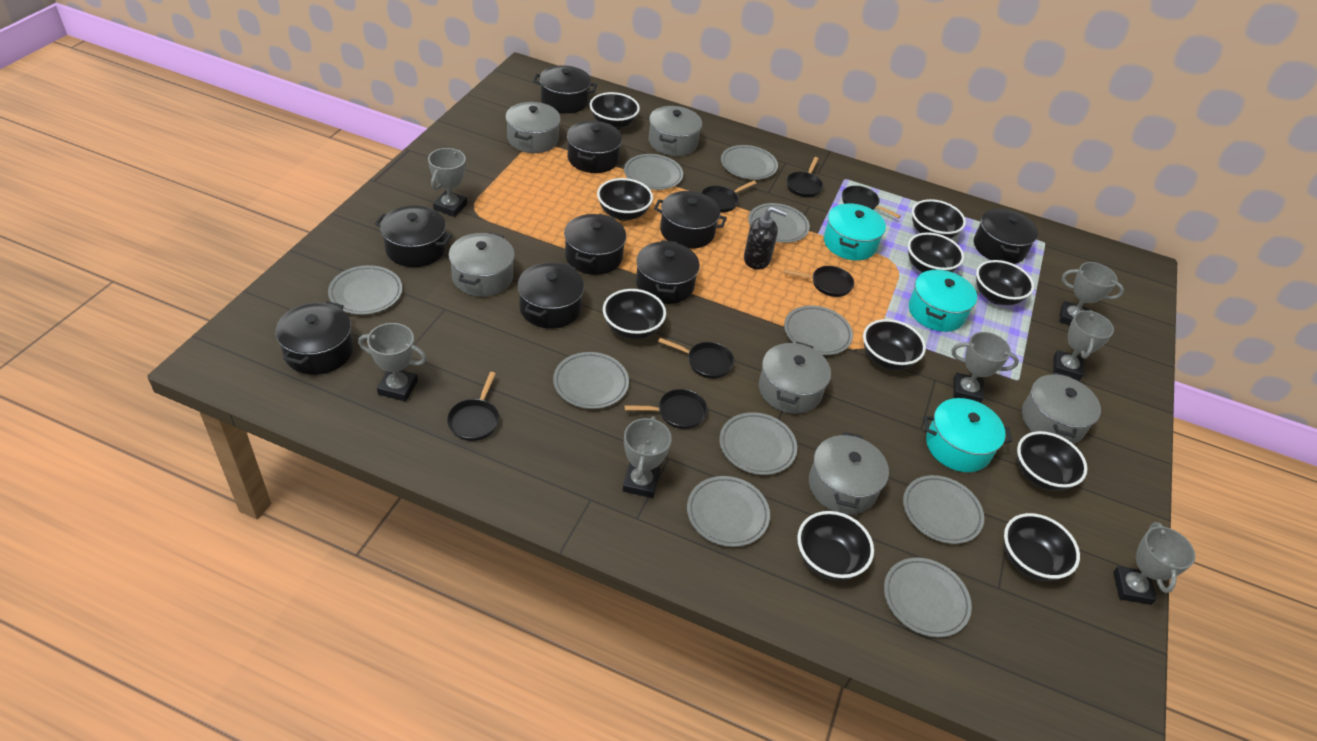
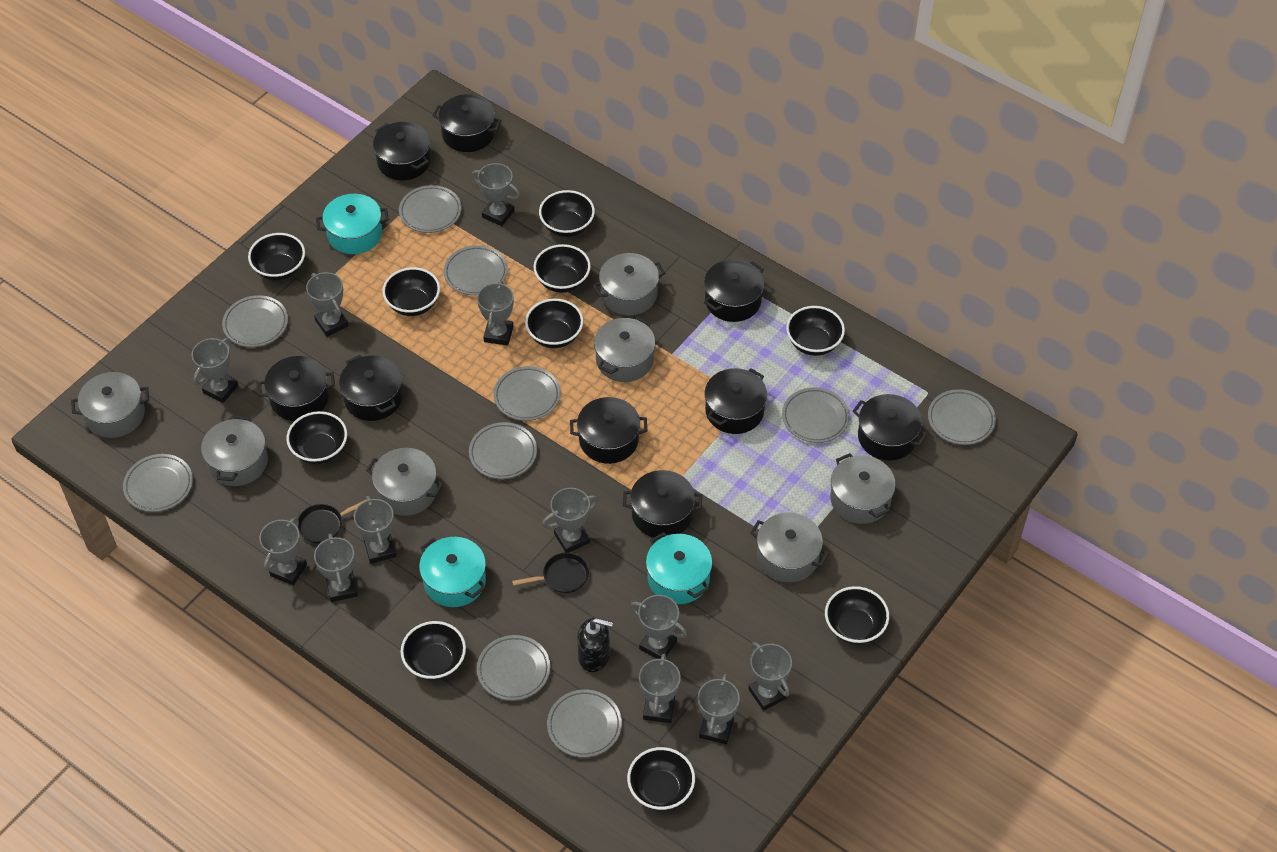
black pan: [447,372,499,441] [625,389,708,429] [658,338,734,379] [701,181,756,213] [784,266,854,297] [786,157,824,197] [842,186,901,219] = 7 -> [298,500,367,544] [512,553,589,593] = 2
grey pot: [449,232,515,297] [505,102,561,153] [649,106,702,156] [759,342,831,414] [809,432,889,515] [1022,372,1101,444] = 6 -> [71,372,149,438] [201,416,268,486] [366,448,443,516] [593,253,665,315] [594,317,655,382] [750,513,829,582] [830,453,896,524] = 7
grey trophy: [358,323,427,401] [428,148,467,217] [623,416,672,498] [951,332,1019,403] [1053,310,1114,381] [1059,262,1124,325] [1113,522,1195,605] = 7 -> [191,338,238,403] [259,518,307,585] [306,272,349,337] [314,534,358,602] [354,496,397,564] [472,163,520,226] [477,281,514,346] [542,488,599,553] [630,595,687,659] [639,653,681,723] [698,674,740,744] [749,642,792,711] = 12

